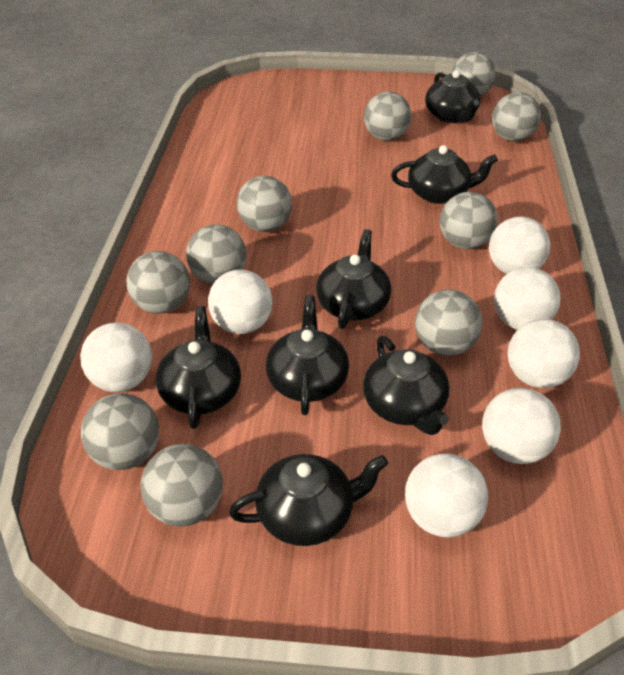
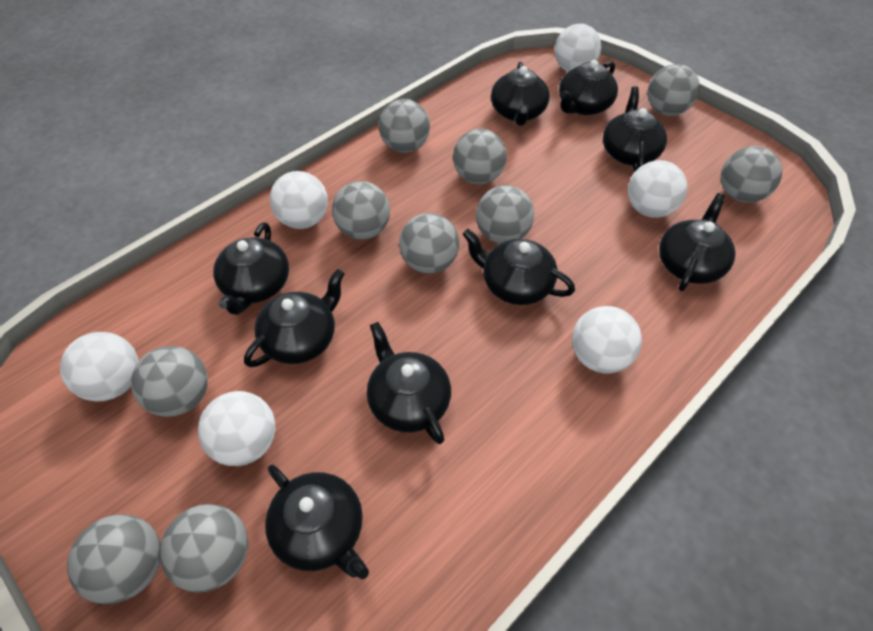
black teapot: [156,306,241,429] [229,454,388,546] [266,295,349,415] [316,229,391,329] [363,336,449,435] [391,145,498,204] [425,70,480,123] = 7 -> [213,222,289,315] [244,269,345,367] [265,465,369,579] [367,322,451,444] [462,229,575,305] [491,62,550,126] [559,60,618,115] [603,86,667,172] [659,193,736,291] = 9
white ball: [80,323,152,392] [208,270,273,334] [405,453,488,538] [482,388,561,464] [489,216,550,274] [494,267,561,330] [508,319,580,388] = 7 -> [60,332,139,402] [198,391,276,466] [270,171,328,229] [555,24,601,72] [572,306,642,374] [628,160,687,218] = 6

